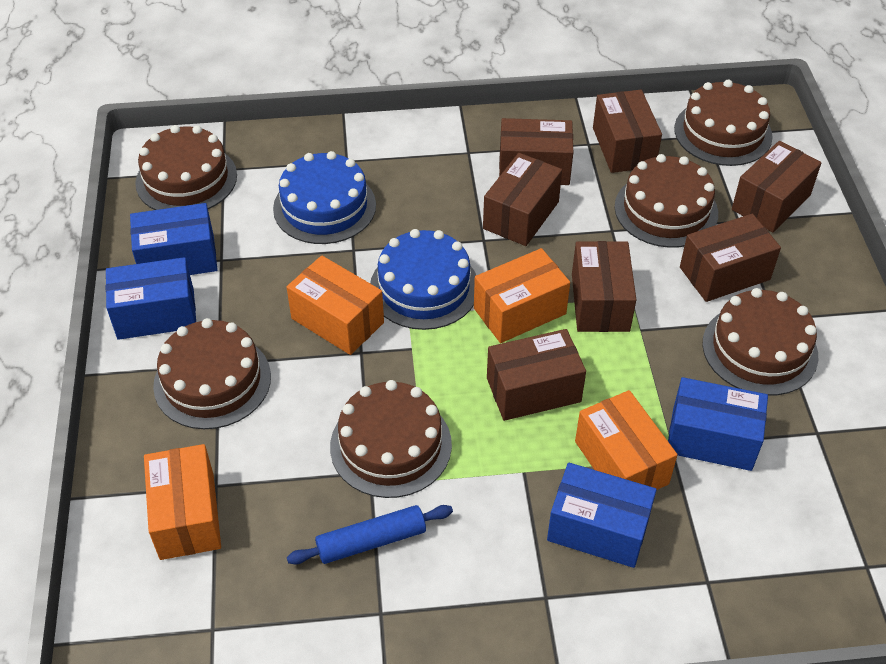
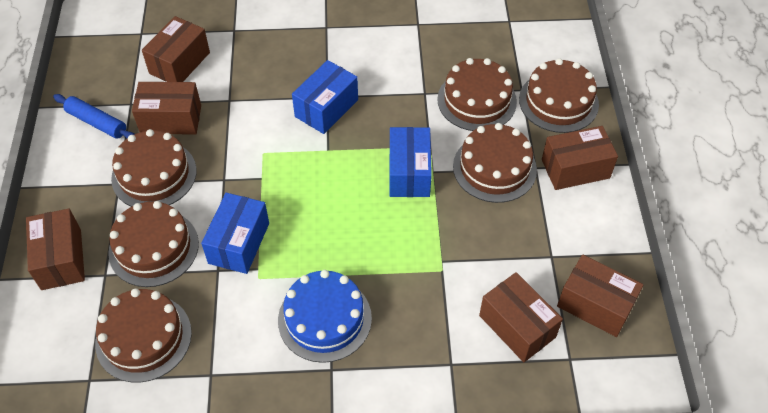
blue box: [106,257,196,340] [130,203,218,275] [547,463,657,568] [668,377,768,471] = 4 -> [201,193,269,274] [292,60,358,134] [389,127,432,197] = 3
blue cake: [273,151,376,244] [370,229,476,330] = 2 -> [278,270,372,363] = 1
brown box: [483,153,562,246] [487,329,586,421] [499,118,573,185] [572,241,636,332] [593,90,662,173] [680,214,781,302] [732,141,822,232] = 7 -> [26,209,85,290] [132,82,201,134] [142,16,210,82] [479,272,563,362] [542,126,618,190] [557,254,644,337] = 6
orange box: [144,444,221,560] [286,255,384,355] [474,248,570,343] [575,390,678,490] = 4 -> none = 0

